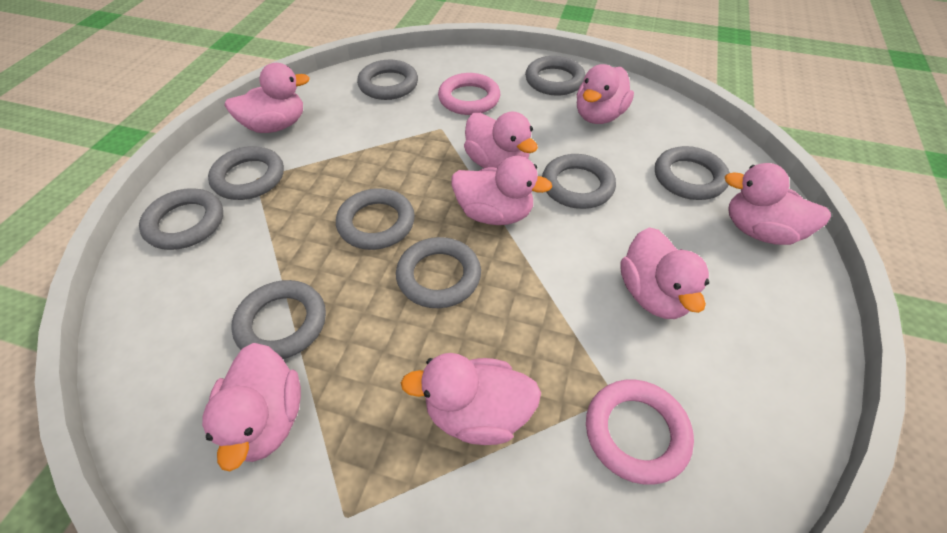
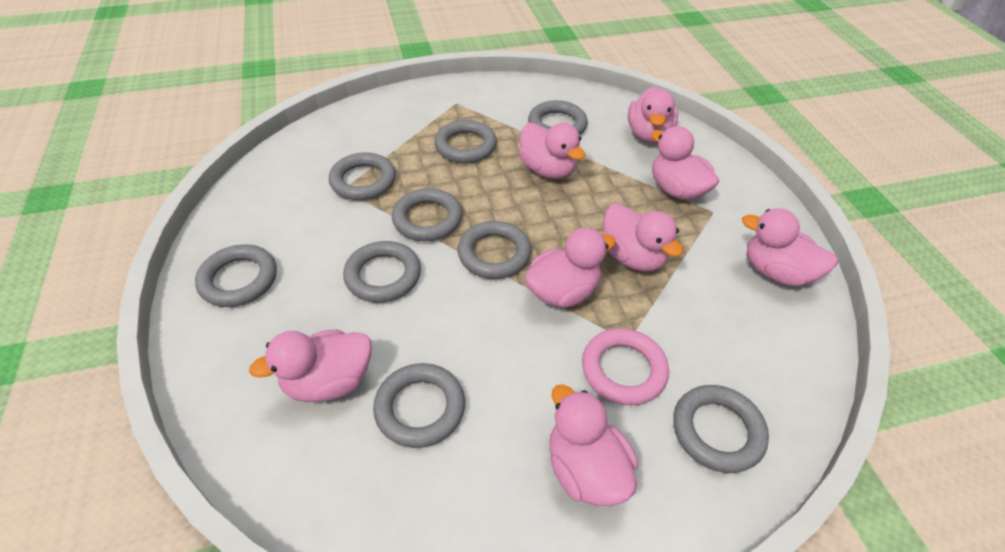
pink ring: [438,73,500,115] [586,380,694,484] = 2 -> [582,328,669,405] = 1

